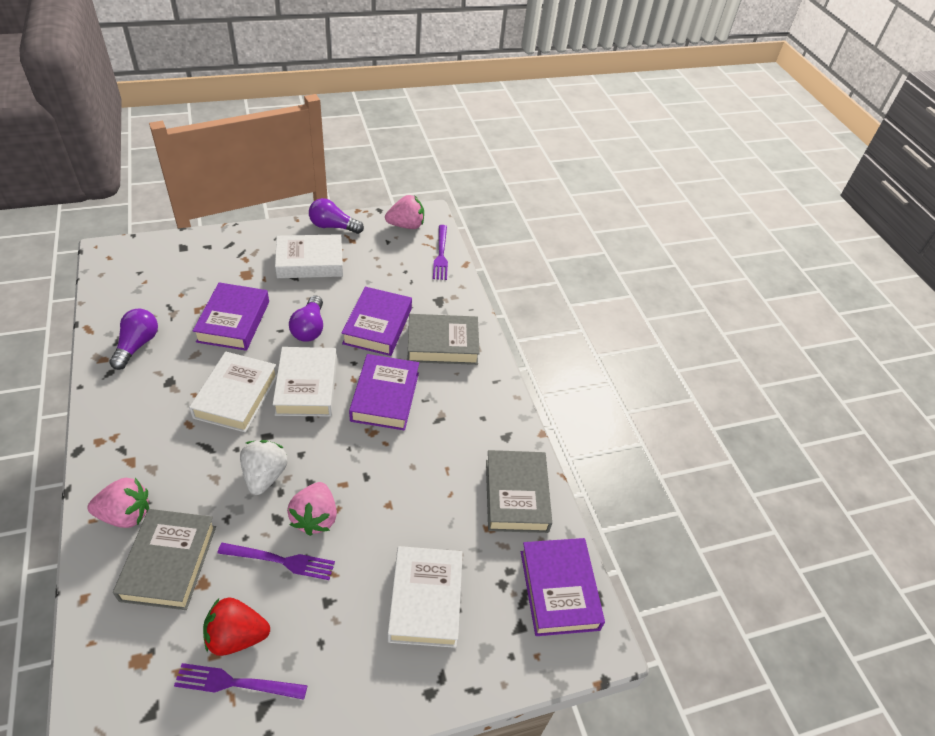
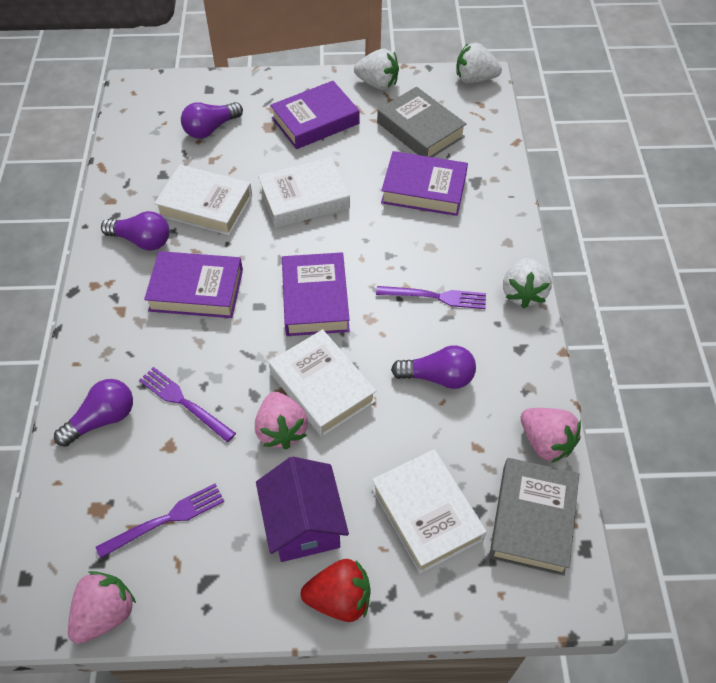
grey book: [113,509,216,610] [407,314,480,365] [486,450,552,533] = 3 -> [377,87,466,157] [489,458,579,576] = 2
purple house: none = 0 -> [256,457,349,562] = 1
purple light bulb: [109,309,158,370] [289,295,323,342] [309,198,364,234] = 3 -> [54,379,133,447] [101,211,170,250] [181,102,243,139] [391,345,476,389] = 4
white strawberry: [240,440,288,495] = 1 -> [354,48,399,90] [456,43,502,83] [503,258,552,309] = 3

